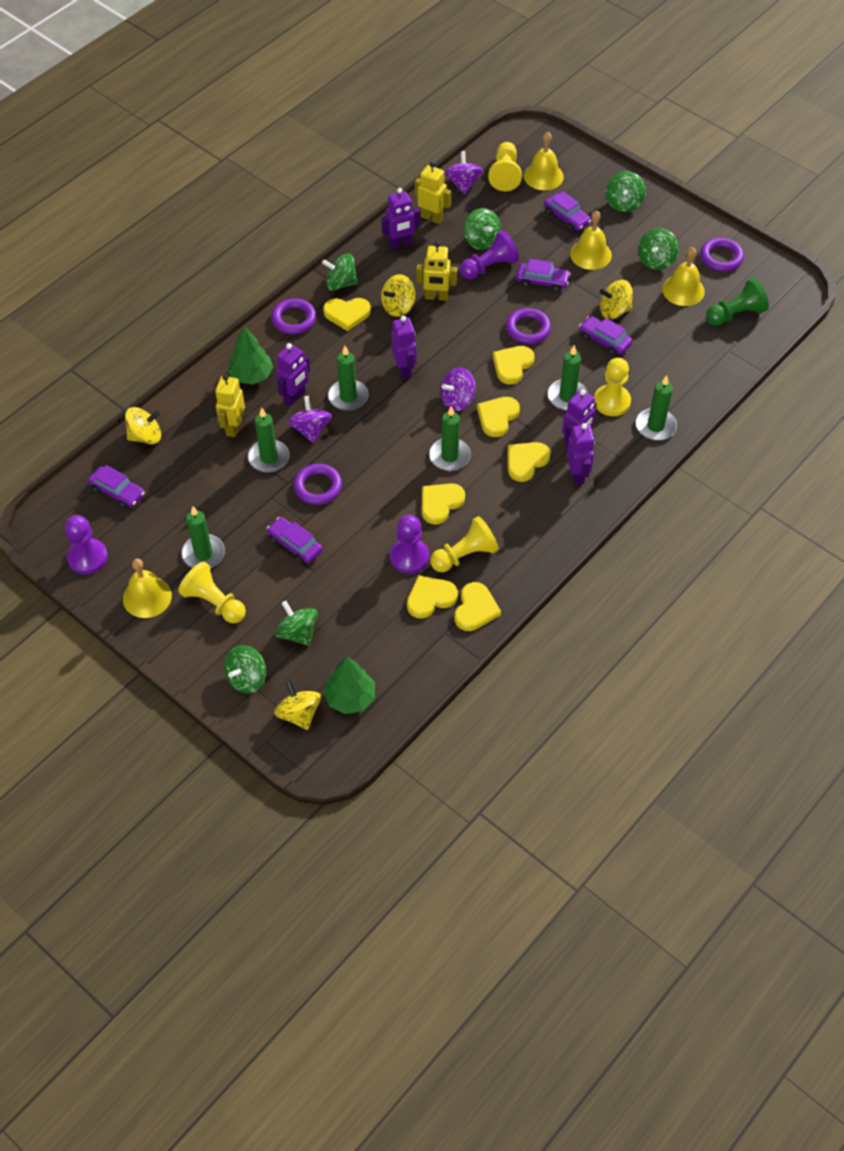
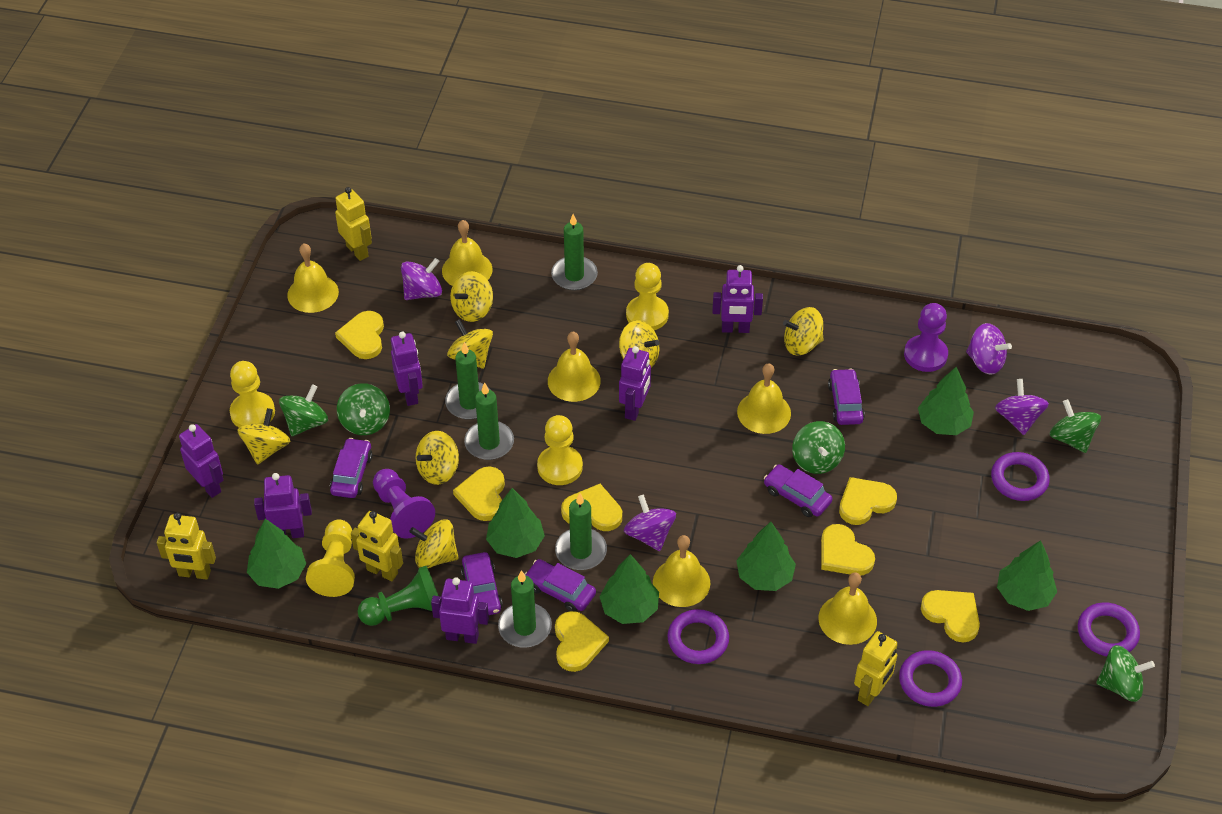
green candle: [181,506,225,568] [248,408,290,473] [328,346,369,411] [429,406,471,471] [548,345,588,410] [636,375,677,441] = 6 -> [445,342,491,420] [464,382,514,460] [498,570,552,648] [551,214,598,291] [555,493,607,570] = 5
green spinning top: [224,645,266,693] [275,601,318,646] [322,254,358,291] [464,208,501,250] [606,171,646,212] [638,228,679,270] = 6 -> [279,384,328,436] [337,383,390,435] [792,421,845,474] [1050,399,1101,453] [1096,645,1155,702] = 5
green tree: [228,326,273,385] [323,657,375,714] = 2 -> [247,519,306,589] [486,488,545,558] [599,554,659,624] [736,522,796,591] [918,367,974,435] [997,540,1057,611] = 6
purple pawn: [65,515,108,574] [390,515,429,574] [460,230,519,280] = 3 -> [373,469,435,539] [904,303,948,372] = 2
purple robot: [276,343,310,406] [381,188,420,249] [391,316,416,379] [562,389,597,448] [567,423,595,485] = 5 -> [179,424,223,498] [254,473,312,538] [391,331,423,406] [431,577,489,644] [619,346,651,421] [712,265,763,333] = 6
purple spinning top: [288,396,332,443] [441,367,476,411] [444,151,483,194] = 3 -> [401,258,442,300] [624,495,676,551] [966,323,1012,375] [995,379,1049,435] = 4
yellow bell: [123,559,172,618] [524,132,564,190] [570,211,612,270] [662,247,705,306] = 4 -> [287,243,339,313] [442,220,492,286] [548,332,601,402] [653,535,710,607] [737,363,791,434] [818,572,877,645] = 6
yellow robot: [215,374,245,437] [415,162,451,224] [416,242,457,301] = 3 -> [157,513,216,580] [335,187,372,261] [351,511,403,581] [854,631,897,706] = 4
yellow spinning top: [125,407,161,444] [274,680,321,730] [381,274,416,317] [600,280,633,319] = 4 -> [237,408,290,465] [409,519,459,568] [416,431,459,485] [447,319,493,369] [450,271,493,322] [619,320,659,367] [783,307,824,355] = 7

